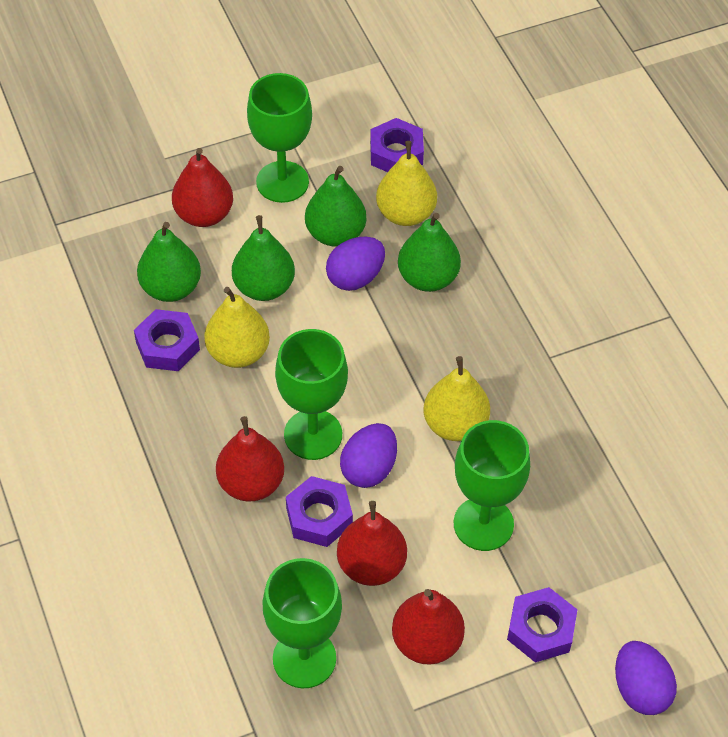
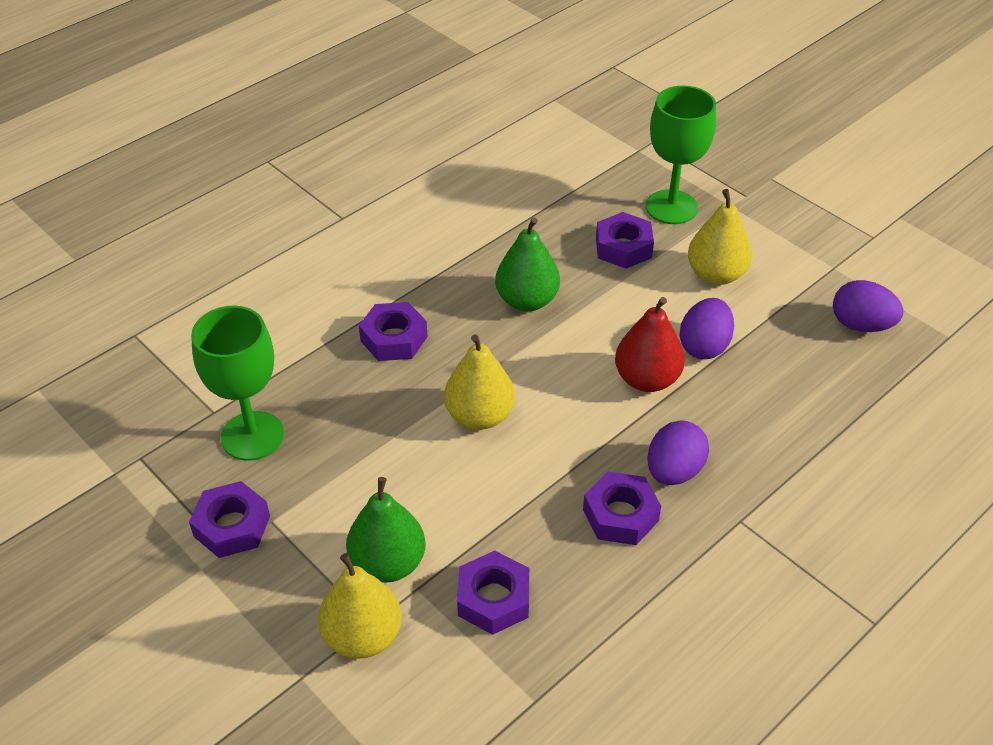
green goblet: [247,73,312,203] [262,558,342,688] [275,329,348,460] [454,420,530,551] = 4 -> [191,306,284,461] [646,85,716,224] = 2
green pear: [137,222,201,302] [232,215,295,301] [305,166,366,247] [398,213,461,292] = 4 -> [346,477,425,583] [495,217,560,311] = 2
purple nut: [134,309,200,371] [286,476,353,547] [370,118,424,172] [507,587,578,662] = 4 -> [189,481,270,558] [359,302,428,361] [457,551,529,635] [583,471,661,545] [596,212,654,269] = 5
red pear: [172,148,233,227] [216,416,284,502] [337,501,407,586] [392,589,465,665] = 4 -> [615,297,685,392] = 1

